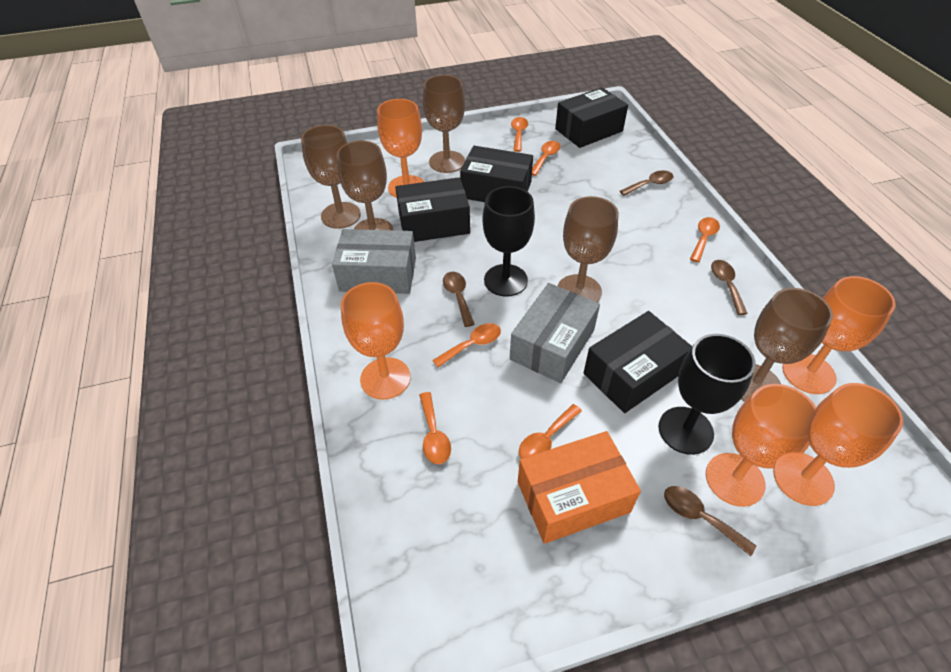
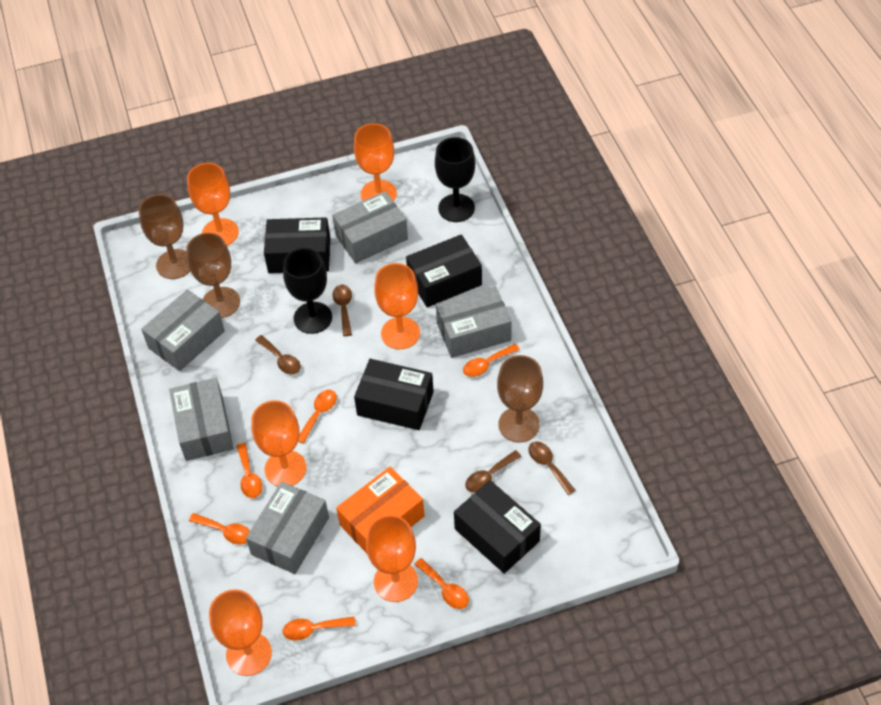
brown goblet: [301,125,361,229] [337,141,393,230] [423,75,465,173] [558,196,618,302] [741,288,833,402] = 5 -> [139,194,190,279] [186,233,240,318] [497,355,543,442] = 3
grey box: [332,229,416,294] [510,283,600,383] = 2 -> [141,289,225,371] [169,378,234,461] [246,482,329,574] [332,191,408,263] [436,287,512,358] = 5
orange goblet: [341,282,411,400] [377,99,424,198] [706,384,820,507] [773,383,903,506] [782,276,896,394] = 5 -> [187,163,239,246] [209,589,272,676] [251,400,306,486] [354,123,397,202] [366,515,418,602] [374,263,420,349] = 6

